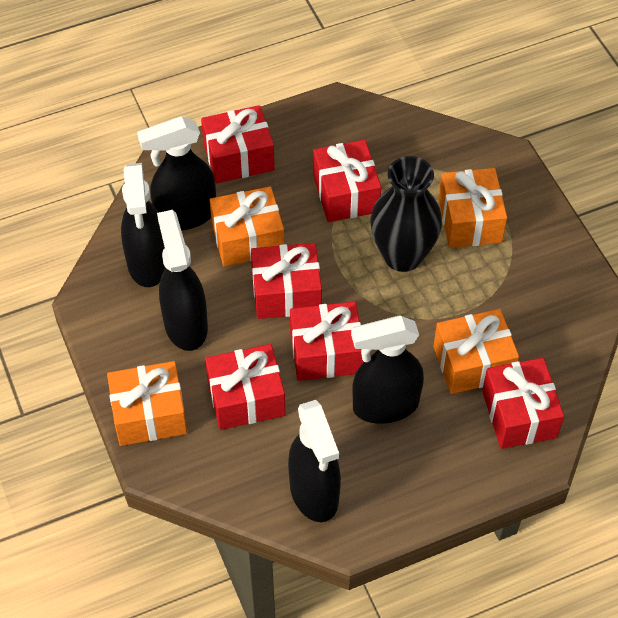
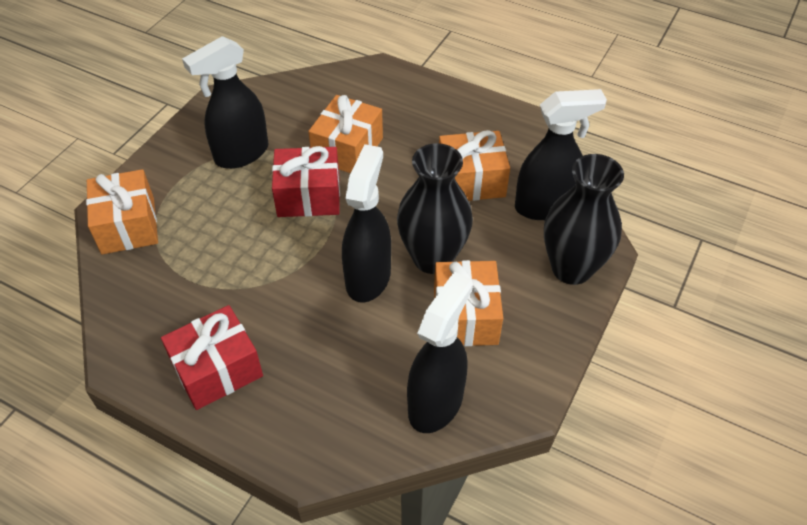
black spray bottle: [121,163,166,287] [137,116,216,231] [157,210,208,351] [288,400,341,522] [351,315,424,424] = 5 -> [182,36,268,169] [342,144,391,303] [407,272,473,433] [515,89,607,220] = 4
black vase: [370,156,442,272] = 1 -> [397,143,473,274] [544,154,624,285] = 2
red gift: [201,105,275,183] [205,344,285,430] [251,243,322,319] [290,301,364,381] [313,140,381,222] [482,358,564,449] = 6 -> [161,305,263,410] [272,146,340,217] = 2

